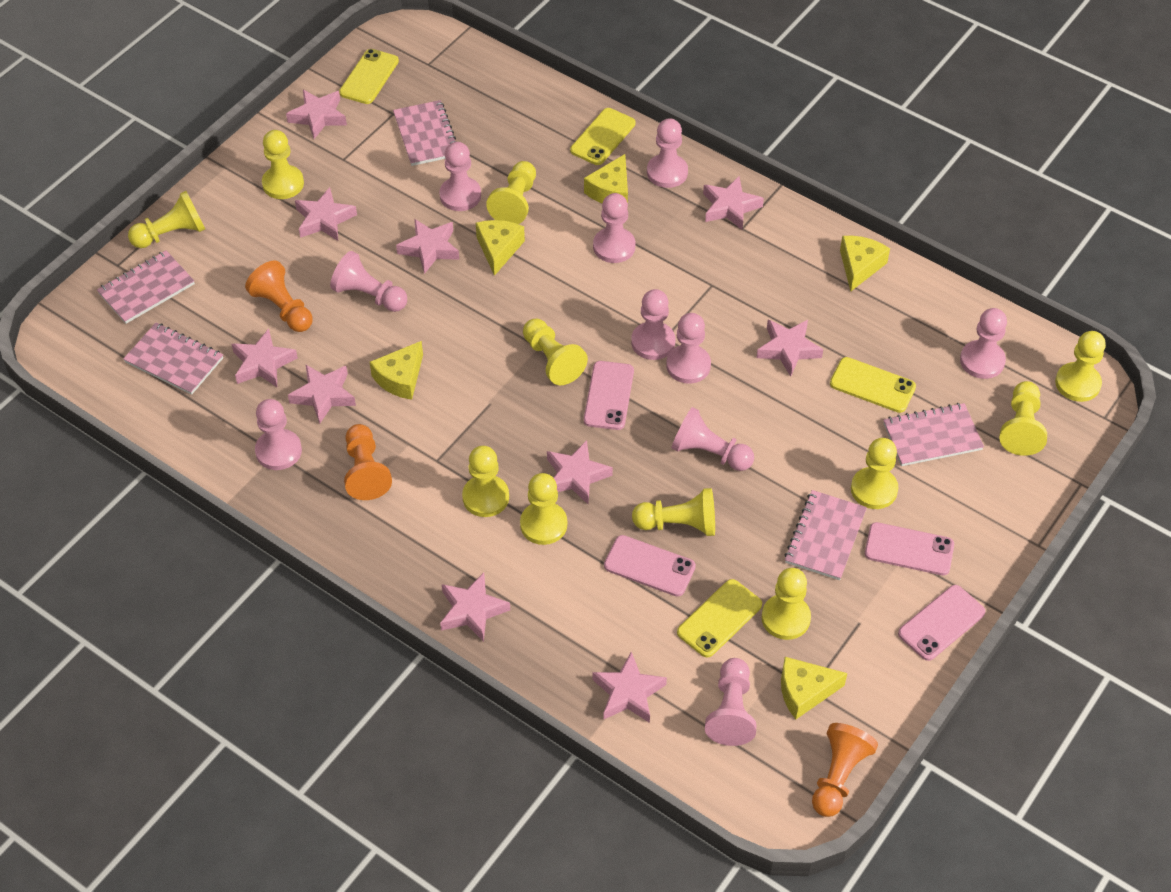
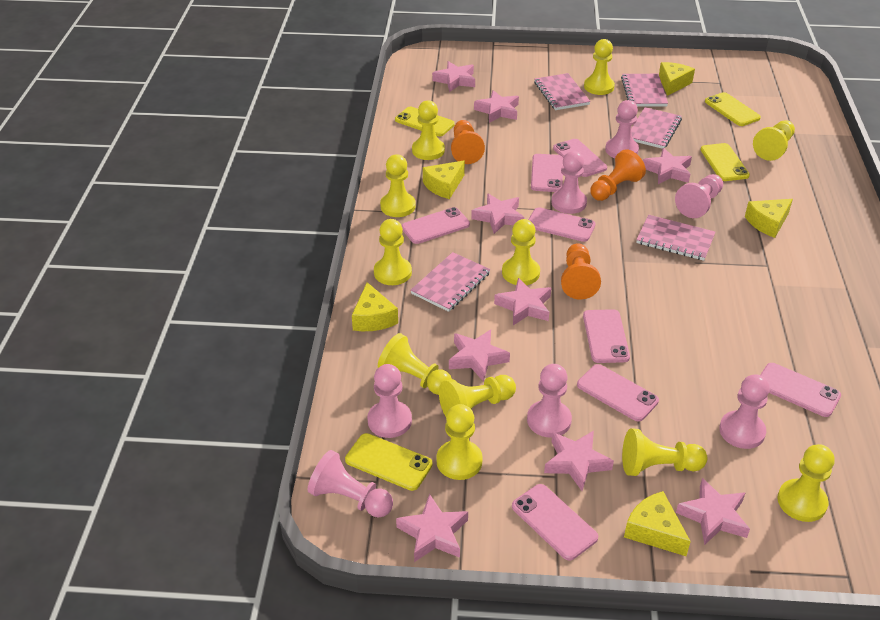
pink pawn: [255,399,302,470] [330,251,407,312] [439,142,481,211] [593,193,636,263] [631,289,675,360] [647,118,688,188] [666,313,711,384] [671,407,754,471] [705,658,757,746] [960,308,1007,379] = 10 -> [308,450,393,518] [367,364,412,438] [527,364,572,438] [551,151,587,214] [605,100,639,158] [675,174,723,218] [719,374,770,449] = 7
pink phone: [584,361,634,430] [604,535,696,597] [865,522,954,575] [898,585,985,661] = 4 -> [401,207,470,244] [512,484,598,560] [528,207,595,242] [531,154,563,192] [553,139,607,177] [577,364,659,422] [583,309,630,363] [761,363,841,417] = 8
pink star: [232,329,298,387] [286,90,347,139] [288,365,356,424] [295,187,357,241] [396,219,459,274] [440,573,510,642] [547,440,613,504] [593,651,667,723] [703,176,764,230] [756,320,823,377] = 10 -> [396,494,468,562] [432,61,475,92] [449,330,510,382] [471,193,524,234] [474,90,519,123] [494,278,551,325] [544,431,614,491] [643,148,692,184] [676,478,750,545] = 9

